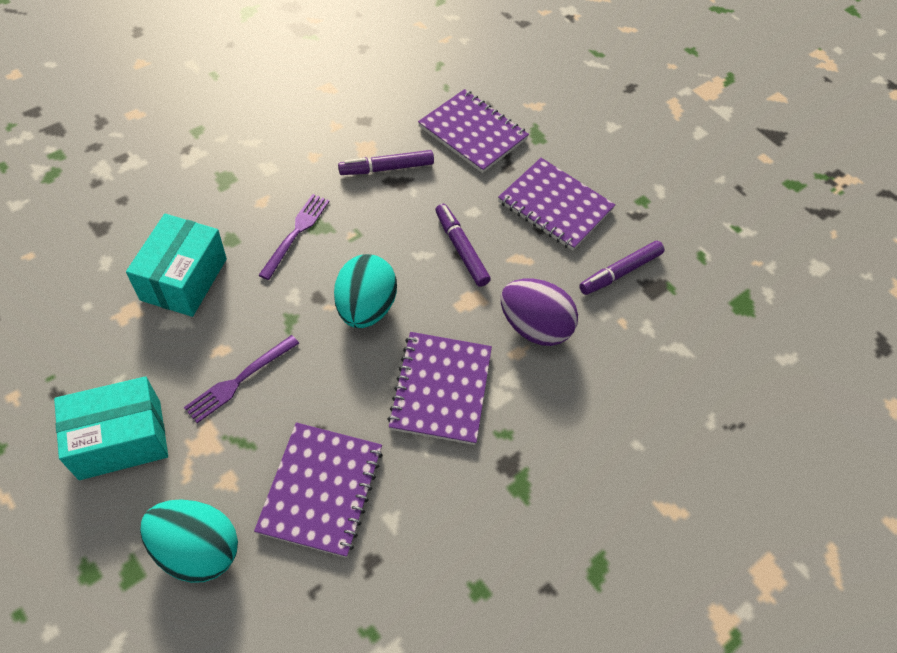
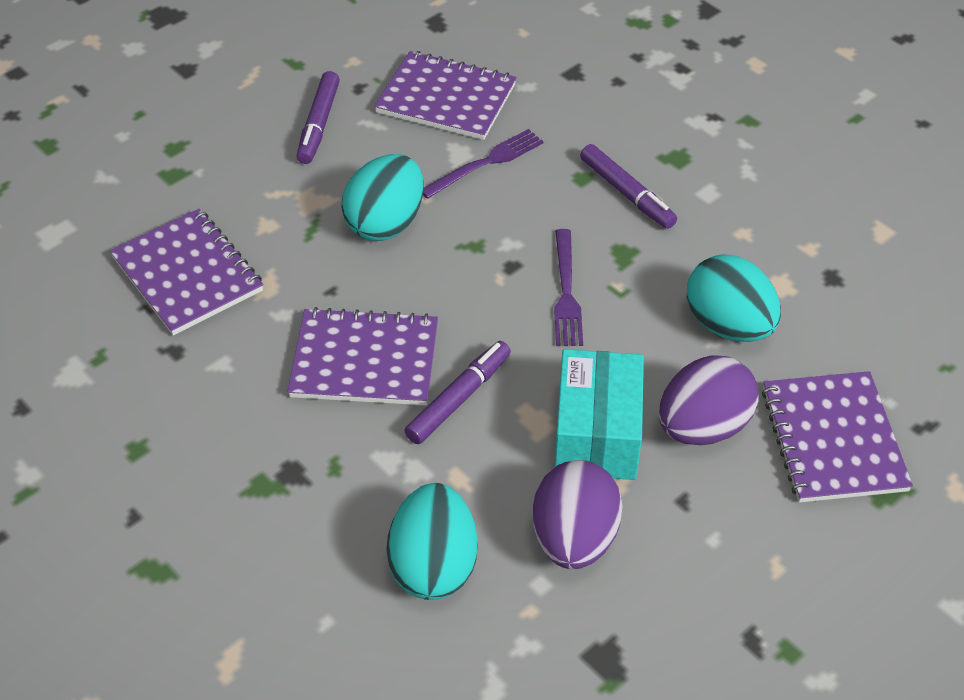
purple egg: [501,279,578,346] = 1 -> [533,460,623,569] [659,356,758,445] = 2
turquoise box: [54,376,168,480] [126,214,227,317] = 2 -> [554,349,644,480] = 1
turquoise egg: [140,499,238,583] [334,254,397,328] = 2 -> [341,154,424,241] [387,483,478,600] [687,254,781,342] = 3

